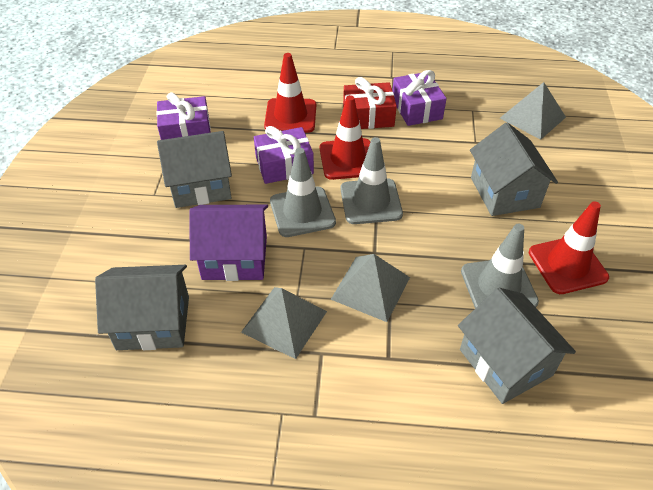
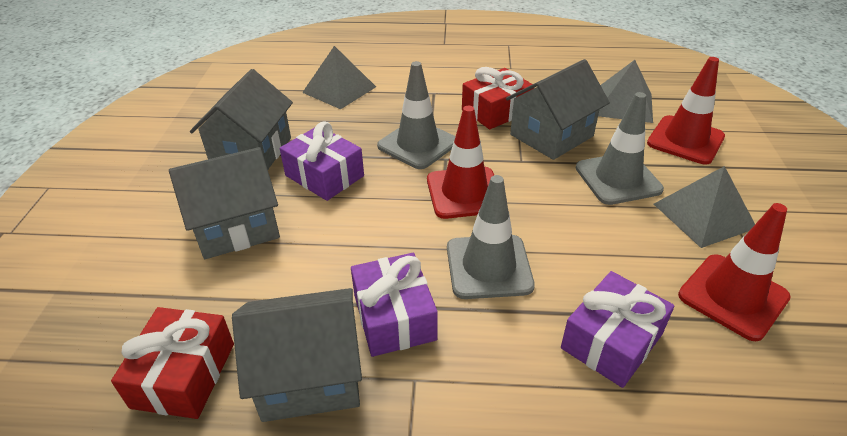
purple house: [189,205,268,281] = 1 -> none = 0
red gift: [343,77,397,129] = 1 -> [111,307,234,419] [462,67,534,129] = 2

